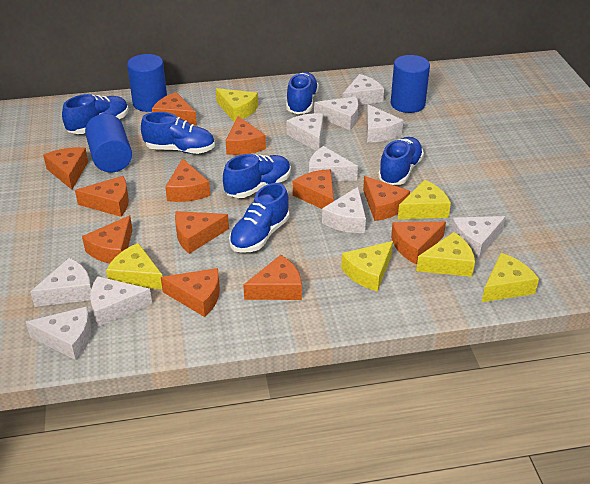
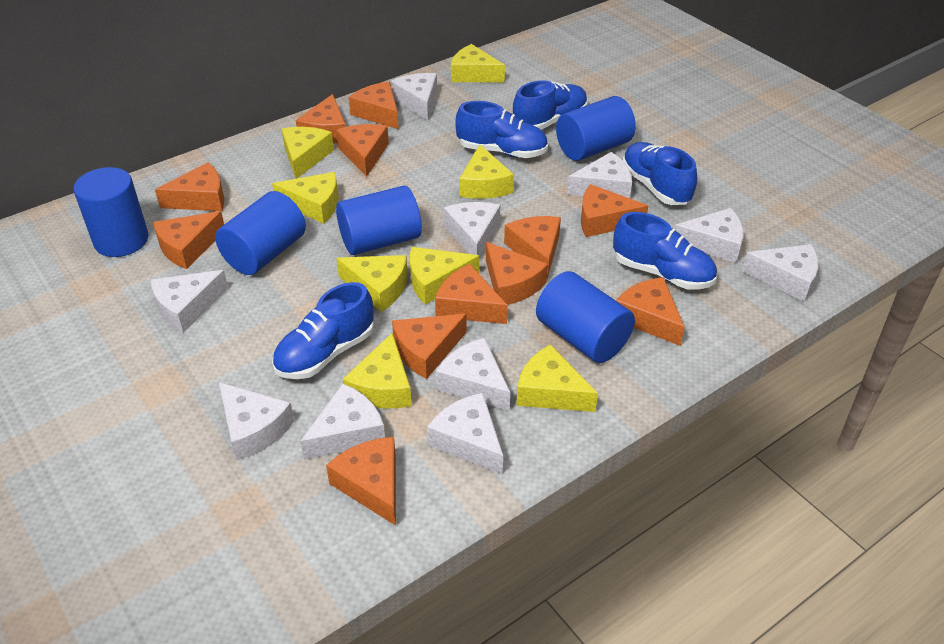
blue cylinder: [85,114,132,172] [127,54,167,112] [391,55,430,113] = 3 -> [74,167,149,257] [215,191,306,275] [336,185,422,255] [536,271,635,363] [556,96,636,161] = 5
blue shoe: [62,94,129,134] [141,112,215,154] [223,154,291,198] [229,183,289,253] [286,72,319,114] [378,137,424,185] = 6 -> [272,282,374,379] [456,101,548,158] [513,80,588,130] [613,212,717,290] [623,142,697,205] = 5
yellow cheese: [106,243,163,289] [216,88,258,122] [341,241,393,291] [398,180,451,219] [416,232,475,277] [482,253,539,302] = 6 -> [272,172,338,224] [281,127,334,179] [336,255,408,312] [343,333,412,408] [410,247,479,305] [451,44,505,83] [460,144,514,199] [516,344,598,412] = 8

